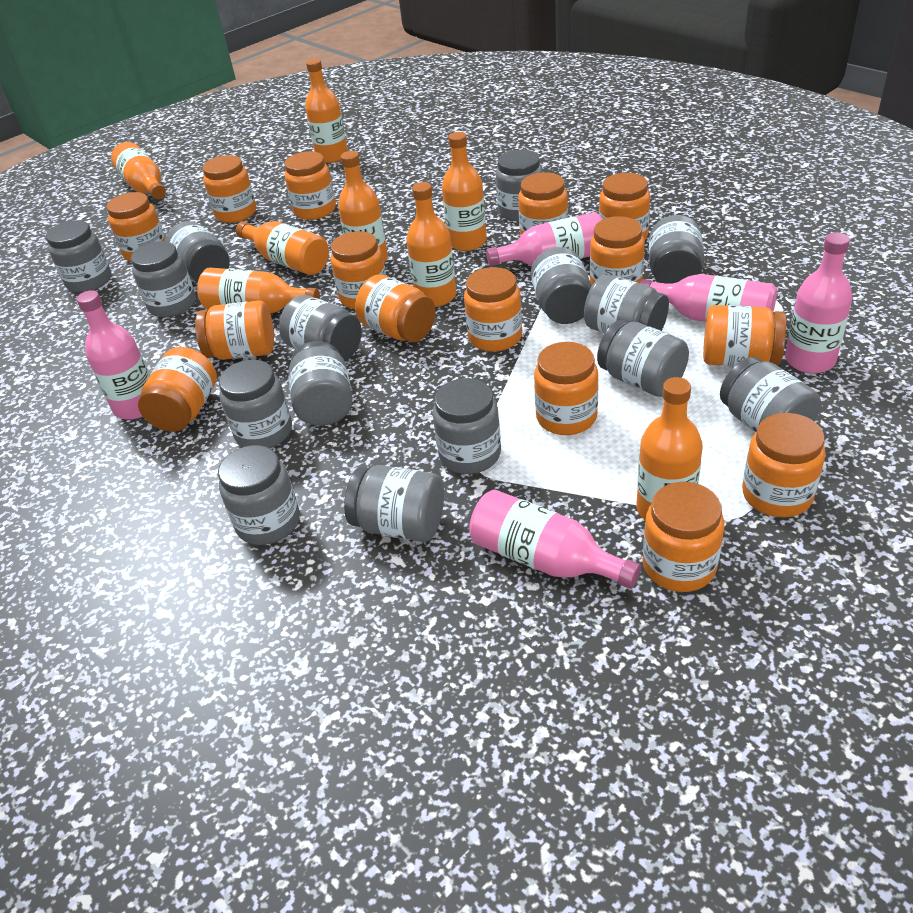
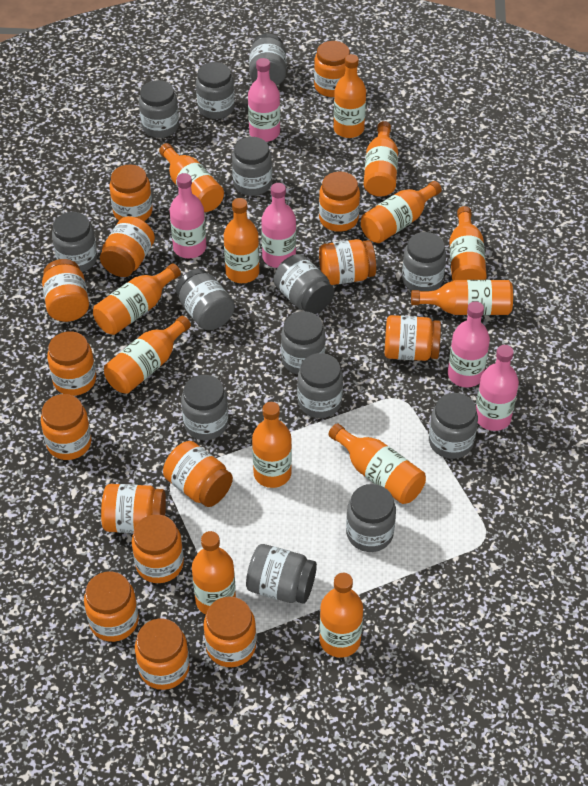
grey jar: [46,220,111,293] [131,241,196,317] [165,221,230,282] [218,445,299,545] [219,360,292,448] [279,295,362,361] [288,341,352,426] [344,465,444,542] [433,378,501,474] [496,150,543,221] [531,247,592,324] [584,275,669,333] [597,320,689,397] [649,215,705,284] [720,357,821,432] = 15 -> [52,212,97,272] [139,80,179,138] [176,269,235,330] [181,375,228,440] [196,62,235,119] [232,137,272,196] [246,544,317,604] [249,34,286,86] [274,254,334,314] [281,311,325,375] [297,353,343,418] [346,484,396,552] [402,232,446,291] [429,393,478,459] = 14
orange bottle: [111,142,166,200] [197,267,320,314] [236,221,329,275] [305,59,348,163] [338,151,388,262] [406,182,456,307] [442,132,487,251] [637,377,703,521] = 8 -> [93,263,181,335] [104,316,191,394] [159,143,224,212] [192,531,236,614] [224,198,259,283] [252,402,292,488] [320,573,363,658] [328,423,426,504] [334,54,366,138] [361,181,442,243] [364,121,398,197] [411,280,513,315] [449,206,487,281] = 13

